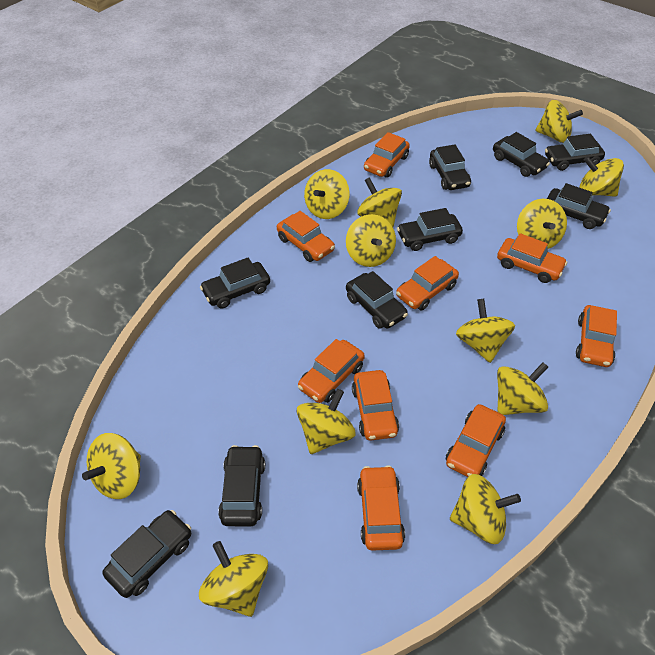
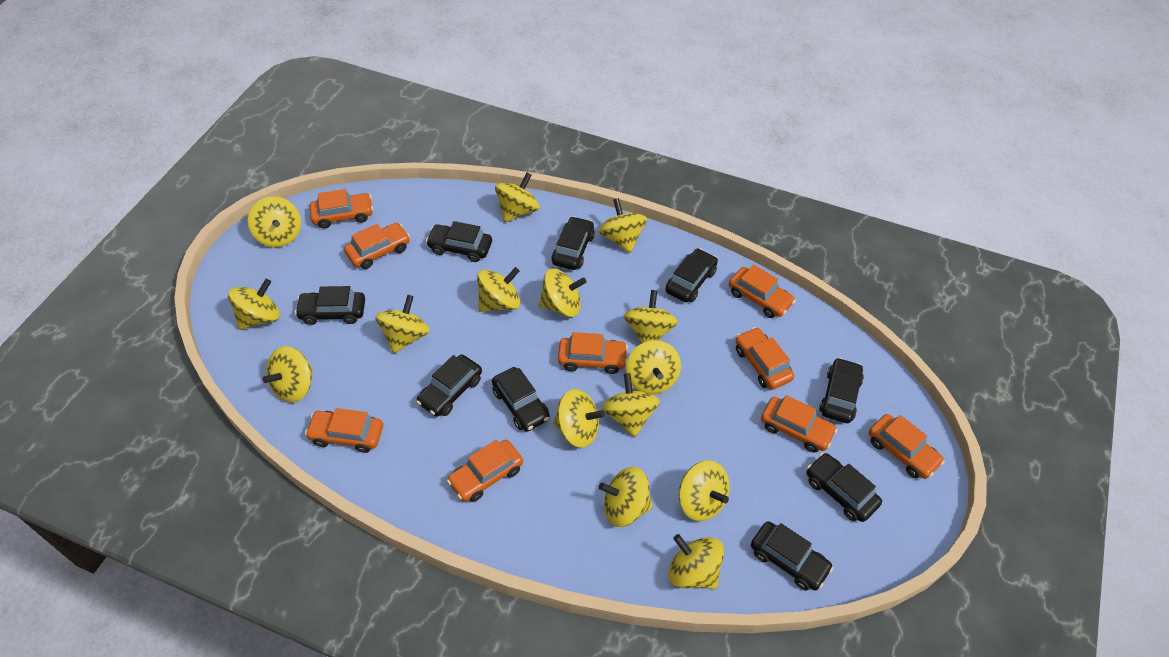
yellow spinning top: [82,433,141,499] [199,541,268,617] [297,389,355,454] [304,169,349,219] [346,214,396,267] [357,177,402,227] [450,474,521,544] [456,298,515,363] [497,362,548,415] [517,199,567,249] [535,100,583,143] [579,156,624,197] = 12 -> [228,279,280,330] [248,197,301,247] [263,346,313,403] [375,295,430,354] [477,267,520,312] [495,173,540,223] [539,269,587,317] [553,389,605,448] [598,198,647,253] [599,467,653,527] [602,373,660,437] [624,290,678,343] [626,340,681,394] [668,534,724,589] [679,460,730,521] = 15

